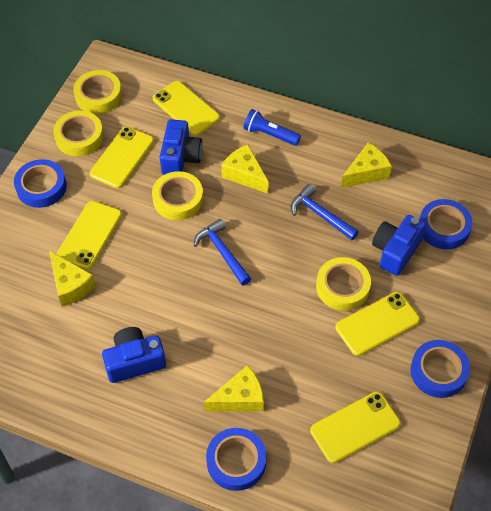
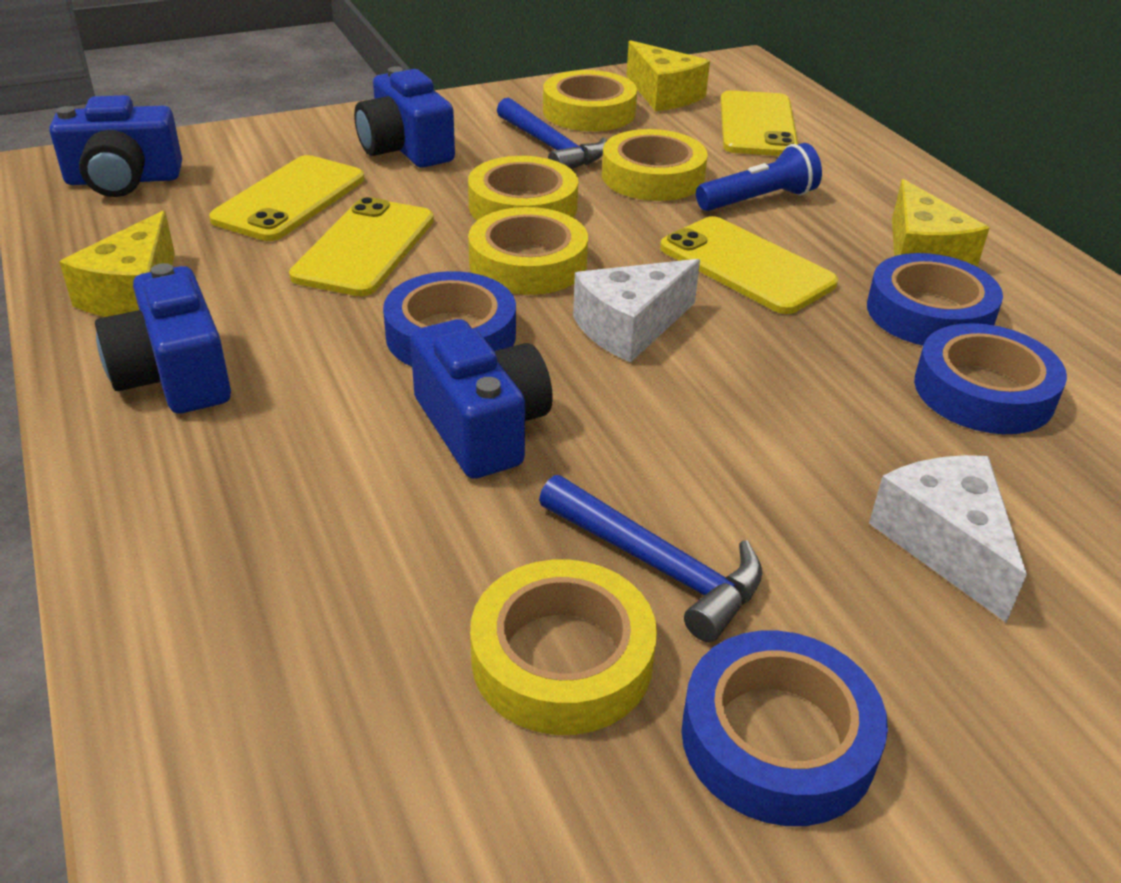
blue camera: [102,327,166,383] [160,119,203,175] [372,215,426,276] = 3 -> [49,95,182,197] [95,263,231,414] [354,66,455,168] [410,319,553,479] = 4
white cheese: none = 0 -> [573,259,700,362] [869,455,1027,622] = 2
yellow cheese: [49,251,96,307] [204,365,264,411] [221,145,269,193] [341,143,392,188] = 4 -> [59,210,175,317] [626,40,710,111] [892,179,989,267] = 3
yellow phone: [57,201,122,269] [90,127,154,188] [153,81,220,136] [310,392,401,463] [335,292,420,356] = 5 -> [209,155,364,241] [289,197,434,296] [660,216,838,314] [720,90,798,156] = 4
yellow tape: [53,111,104,156] [73,70,122,114] [152,171,203,220] [316,257,371,311] = 4 -> [468,156,578,220] [468,207,588,295] [470,559,657,735] [543,70,637,131] [602,129,708,201] = 5

